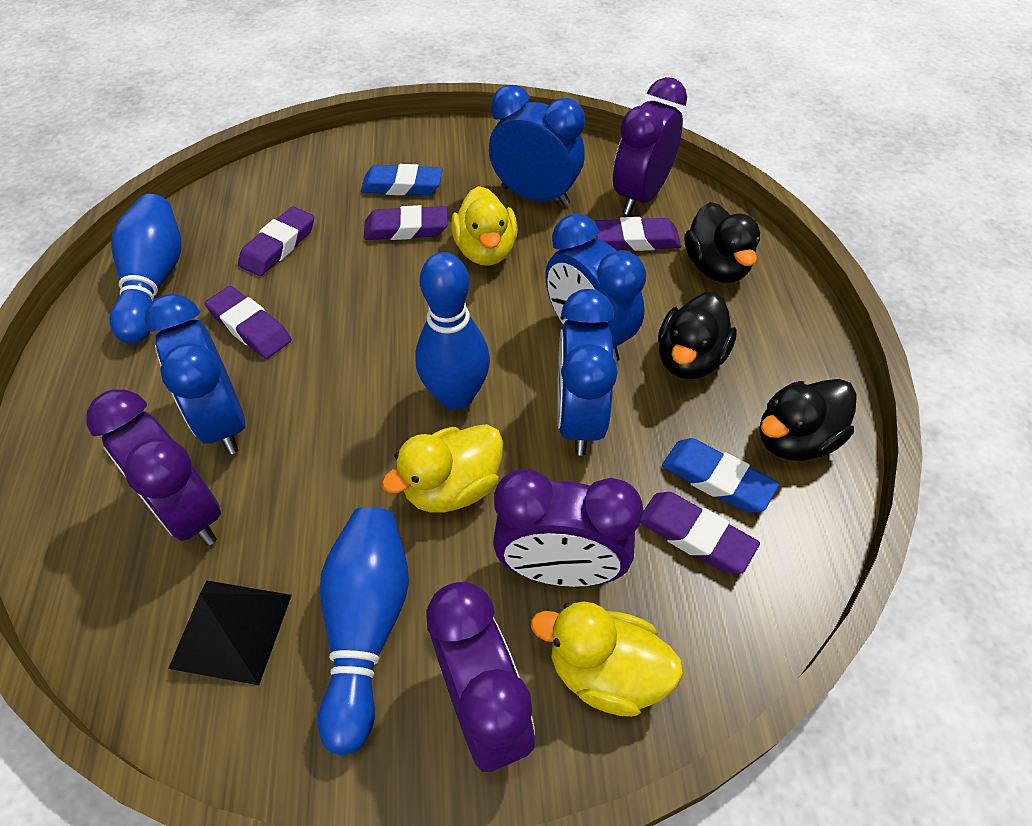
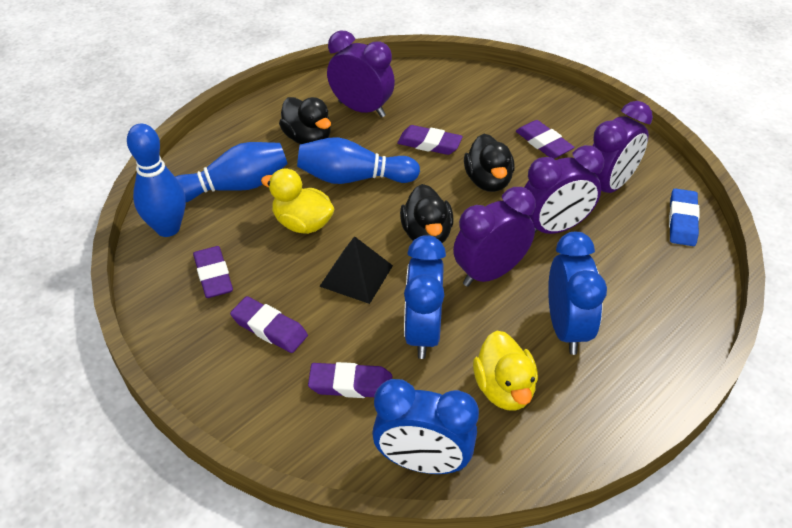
blue clock: [144,294,245,455] [489,85,585,206] [545,214,646,361] [557,289,618,456] = 4 -> [372,379,479,474] [404,235,446,359] [548,232,607,355] = 3
blue eraser: [361,164,443,195] [662,438,779,513] = 2 -> [669,188,700,246] = 1
yellow duck: [382,424,503,513] [451,186,518,266] [531,602,684,717] = 3 -> [261,169,335,234] [473,330,538,410] = 2

